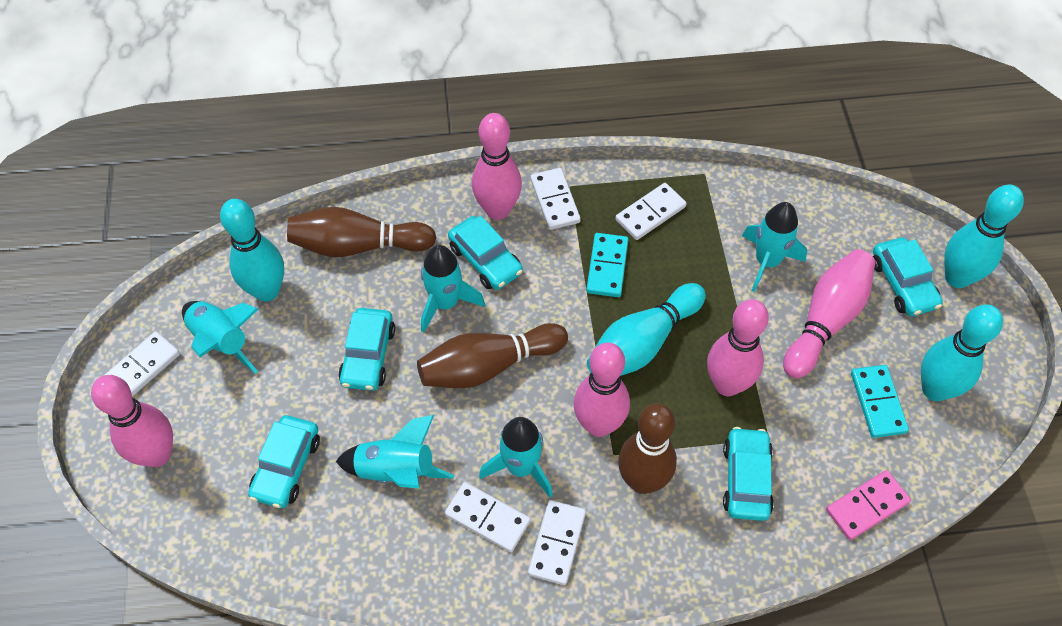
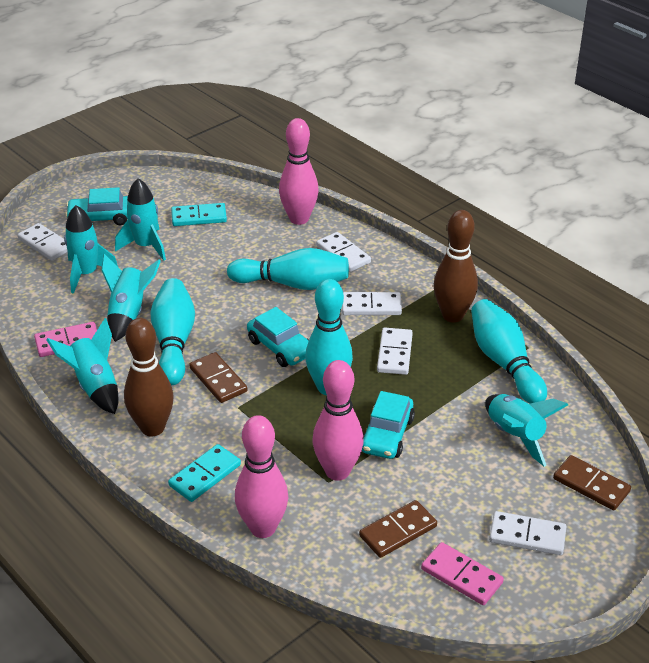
brown bowling pin: [287,207,436,257] [417,323,568,388] [618,403,677,494] = 3 -> [124,318,174,437] [434,210,478,323] = 2
brown domino: none = 0 -> [189,352,247,403] [359,500,437,558] [553,455,631,511] = 3
pink bowling pin: [91,375,173,467] [472,113,522,220] [573,342,630,437] [707,299,769,396] [783,249,875,378] = 5 -> [235,415,288,538] [279,118,319,225] [313,360,364,481] = 3
pink domino: [826,470,911,540] = 1 -> [34,322,97,357] [421,542,504,605] = 2
turquoise car: [248,415,320,508] [338,308,395,391] [448,216,523,290] [723,427,774,521] [873,237,943,316] = 5 -> [65,187,128,225] [247,307,309,367] [362,391,415,459] = 3

